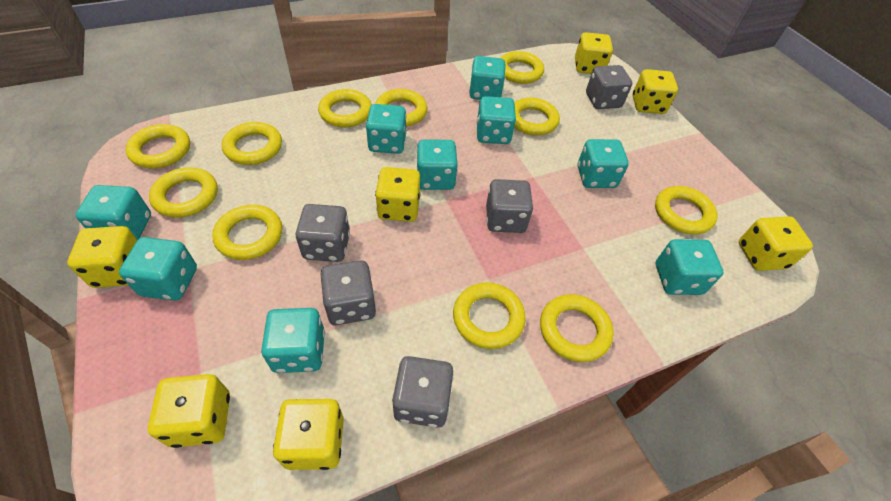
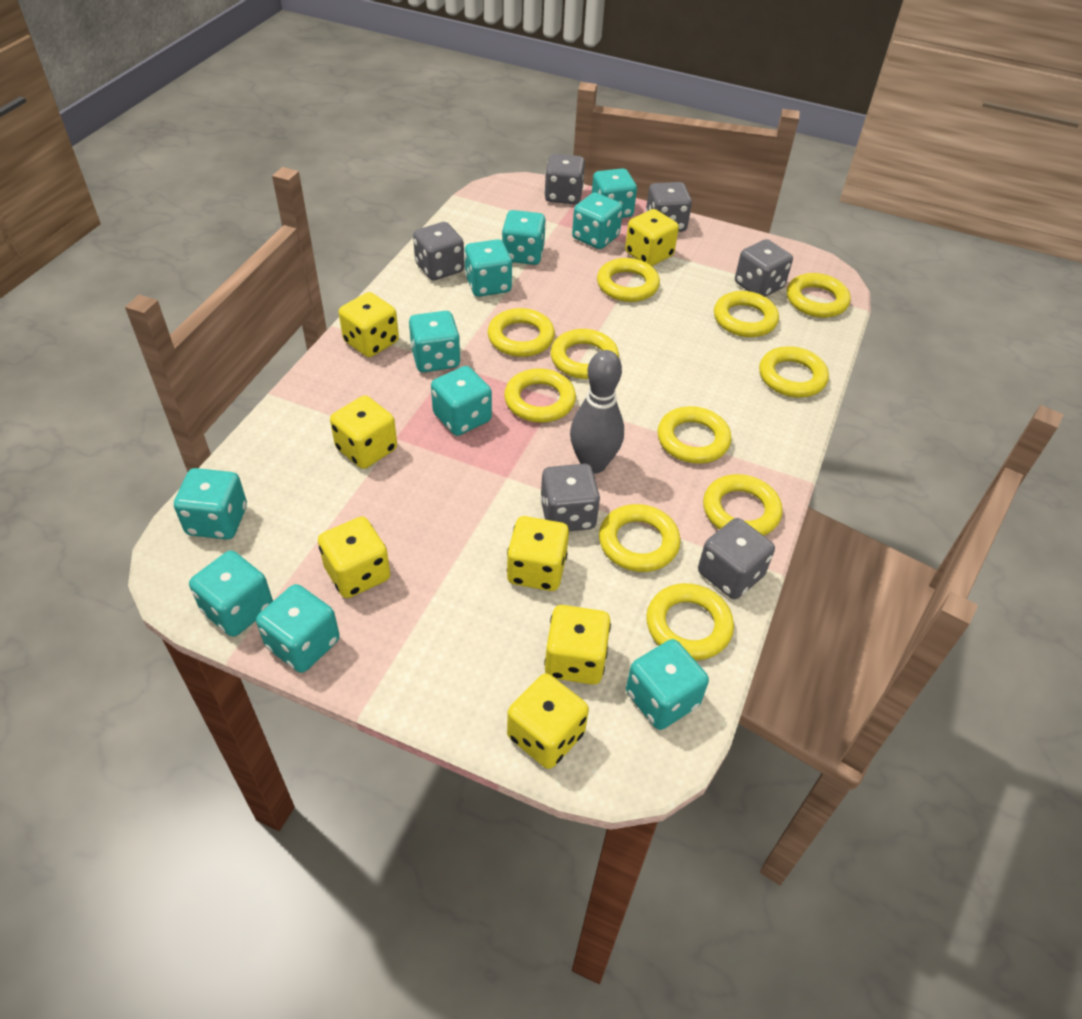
grey bowling pin: none = 0 -> [570,350,624,474] = 1
grey dice: [296,204,350,262] [320,260,376,325] [392,356,454,428] [486,179,533,233] [586,65,632,109] = 5 -> [413,222,464,280] [540,464,600,531] [544,154,585,204] [646,182,692,232] [698,518,775,599] [735,239,793,297] = 6
turquoise dice: [76,185,151,240] [119,237,197,301] [261,308,325,373] [366,104,407,154] [417,139,458,190] [469,56,506,100] [477,96,516,144] [578,139,629,188] [656,239,724,295] = 9 -> [174,468,247,539] [189,550,273,637] [256,584,340,673] [409,311,460,372] [431,366,492,436] [464,239,512,297] [502,210,546,265] [572,192,623,249] [592,168,637,218] [626,639,709,730] = 10

